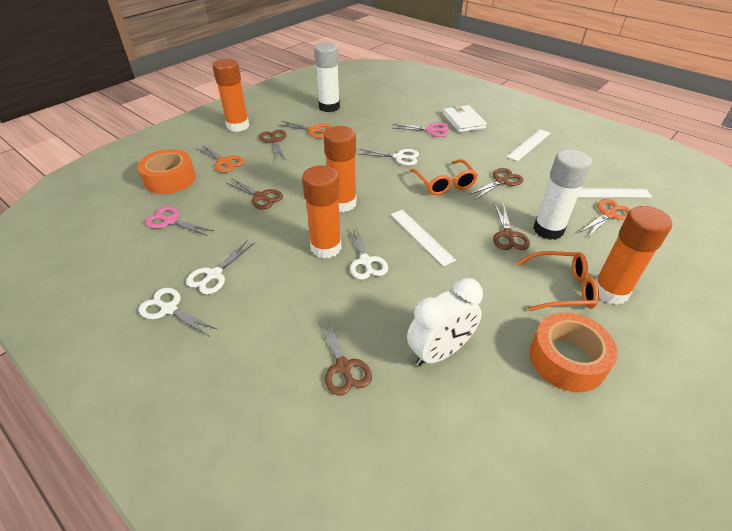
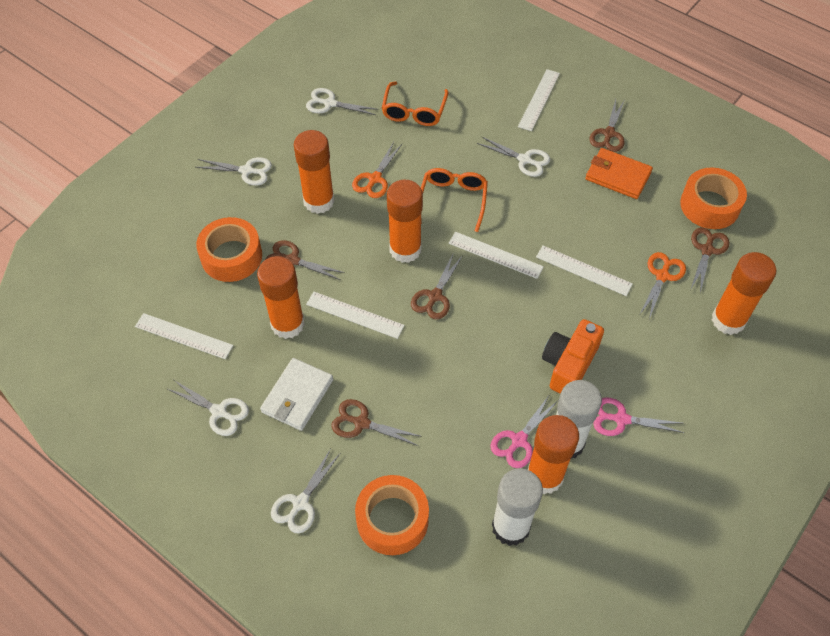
orange camera: none = 0 -> [542,319,604,394] = 1
orange glue stick: [212,59,249,132] [302,165,342,258] [324,126,357,212] [595,206,672,305] = 4 -> [257,256,305,339] [294,130,335,214] [387,180,423,263] [528,415,579,494] [712,252,776,335] = 5
orange scissors: [196,145,244,173] [279,121,332,138] [580,199,631,236] = 3 -> [352,142,402,198] [640,252,686,319] = 2
orange tape: [137,149,196,194] [530,312,618,392] = 2 -> [196,217,262,282] [355,475,429,555] [680,168,747,229] = 3
orange wallet: none = 0 -> [585,148,653,199] = 1
white clock: [407,278,483,366] = 1 -> none = 0
white ruler: [391,210,456,266] [507,129,551,161] [578,188,652,198] = 3 -> [135,313,233,359] [306,292,405,339] [449,232,544,279] [518,69,560,131] [536,246,633,296] = 5
white scissors: [139,288,218,336] [186,240,255,295] [348,226,388,280] [359,149,419,166] = 4 -> [168,380,249,436] [196,157,272,186] [271,449,340,534] [306,88,379,115] [477,136,550,177] = 5

